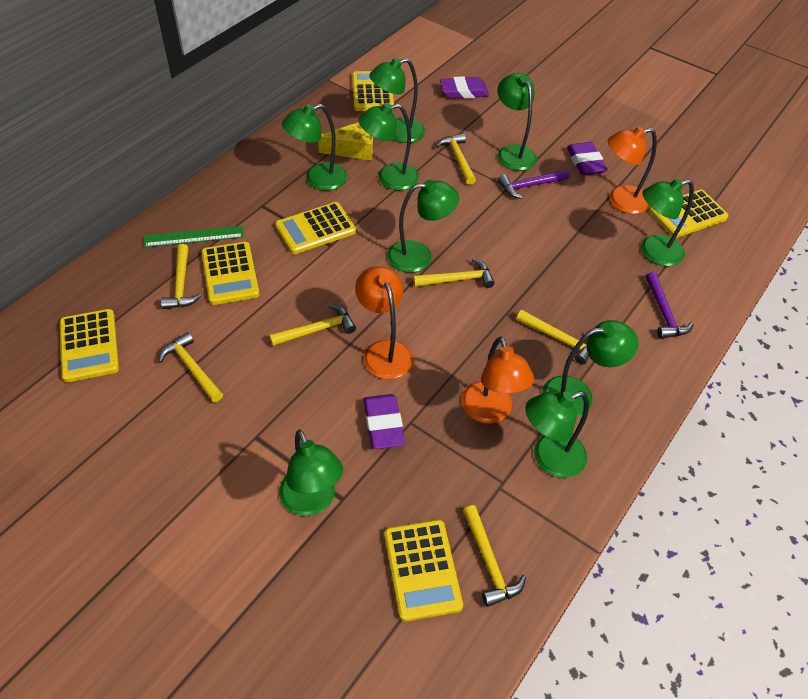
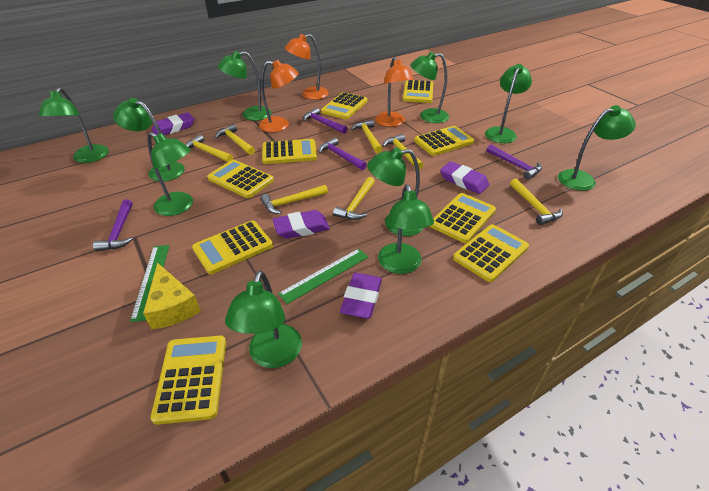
green lamp: [279,430,343,516] [282,104,347,191] [359,103,419,190] [369,58,425,143] [387,180,459,273] [497,73,537,171] [525,391,589,478] [542,320,639,417] [641,179,694,266] = 9 -> [39,87,109,163] [113,98,185,182] [147,132,193,216] [218,51,272,121] [225,271,302,368] [367,147,423,236] [378,184,434,274] [410,52,449,123] [485,64,532,143] [558,105,636,191] = 10
green ruler: [144,226,244,247] = 1 -> [130,245,169,322] [278,248,368,304] = 2
purple eraser: [364,394,405,449] [440,76,489,99] [567,142,608,175] = 3 -> [152,112,194,135] [272,210,330,239] [340,273,382,319] [440,161,490,194] = 4
purple hammer: [498,169,570,199] [646,272,694,339] = 2 -> [93,199,133,251] [303,108,348,134] [319,137,367,170] [487,145,542,180] = 4
yellow calculator: [60,309,119,382] [201,242,259,305] [275,202,356,254] [352,71,394,111] [384,520,463,622] [649,190,728,238] = 6 -> [151,335,226,425] [192,220,273,274] [207,160,274,198] [262,139,317,164] [321,92,368,119] [403,80,433,103] [414,126,474,156] [430,193,496,243] [453,224,529,282] = 9

